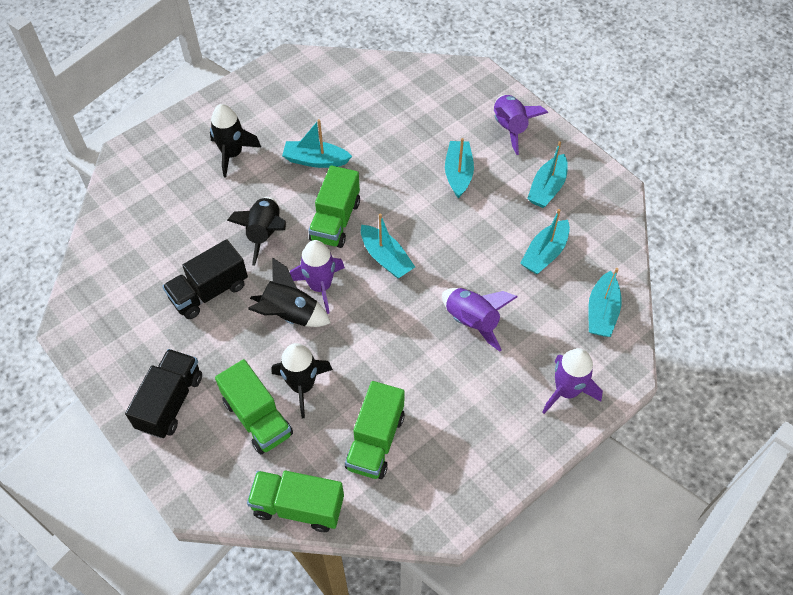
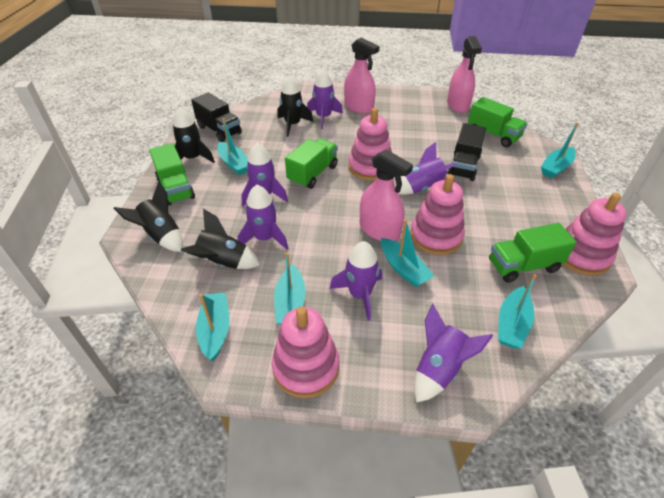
pink spray bottle: none = 0 -> [344,37,379,114] [360,149,413,241] [447,36,482,113] = 3
pink stacking toy: none = 0 -> [271,306,339,398] [349,108,392,180] [410,174,465,255] [563,193,627,275] = 4
purple rocket: [290,240,345,314] [442,288,517,352] [494,95,548,155] [542,348,603,414] = 4 -> [237,185,288,250] [241,143,288,206] [307,69,343,129] [330,241,382,321] [395,142,457,195] [414,304,493,402] = 6

